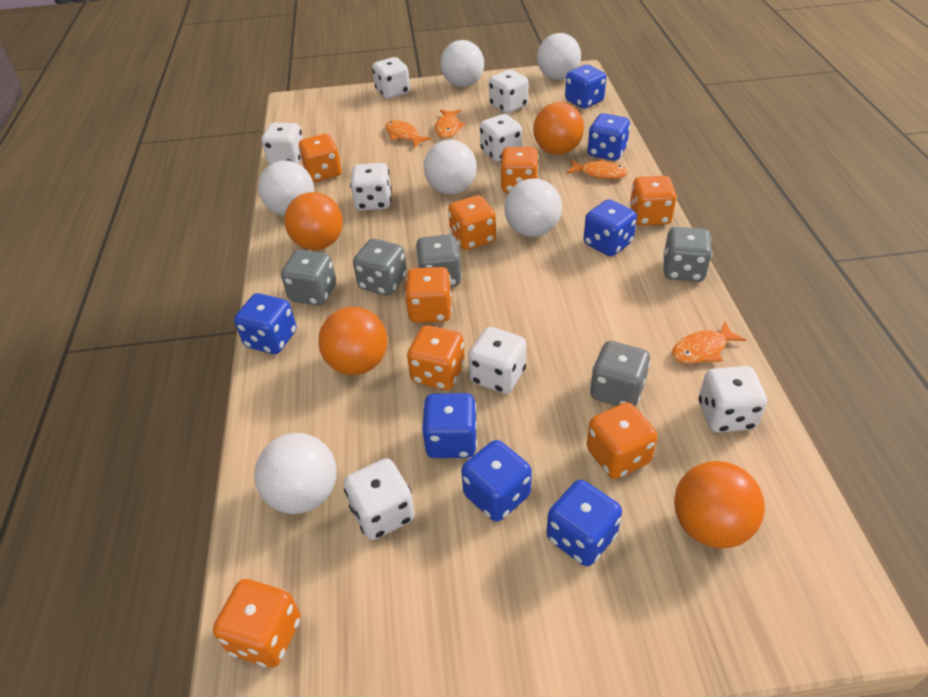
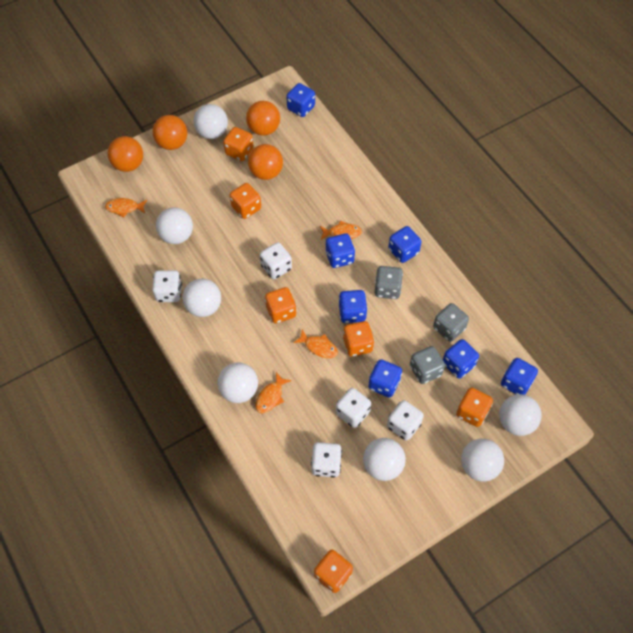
grey dice: [281,250,336,306] [353,239,407,296] [416,234,462,287] [590,341,651,406] [663,227,712,282] = 5 -> [375,266,403,299] [410,346,445,384] [433,303,469,342] = 3
orange dice: [213,579,301,668] [298,134,342,182] [405,267,452,323] [407,325,465,390] [448,195,496,250] [500,147,539,193] [587,402,658,479] [629,176,677,226] = 8 -> [223,127,254,161] [230,183,261,219] [265,287,296,323] [314,550,353,593] [343,321,374,357] [456,387,493,427] = 6
white ball: [254,433,337,514] [258,161,314,216] [423,140,477,194] [440,40,484,87] [504,178,562,237] [537,33,581,80] = 6 -> [156,207,193,244] [183,279,221,317] [194,104,228,139] [217,363,258,403] [363,438,406,481] [461,439,504,481] [499,394,542,436] = 7
white dice: [262,123,303,165] [344,458,415,540] [350,163,391,211] [372,57,410,99] [468,327,526,394] [480,114,522,162] [489,70,528,114] [699,366,767,432] = 8 -> [152,270,182,302] [260,242,292,279] [311,442,342,478] [336,388,371,428] [387,400,424,441] = 5

